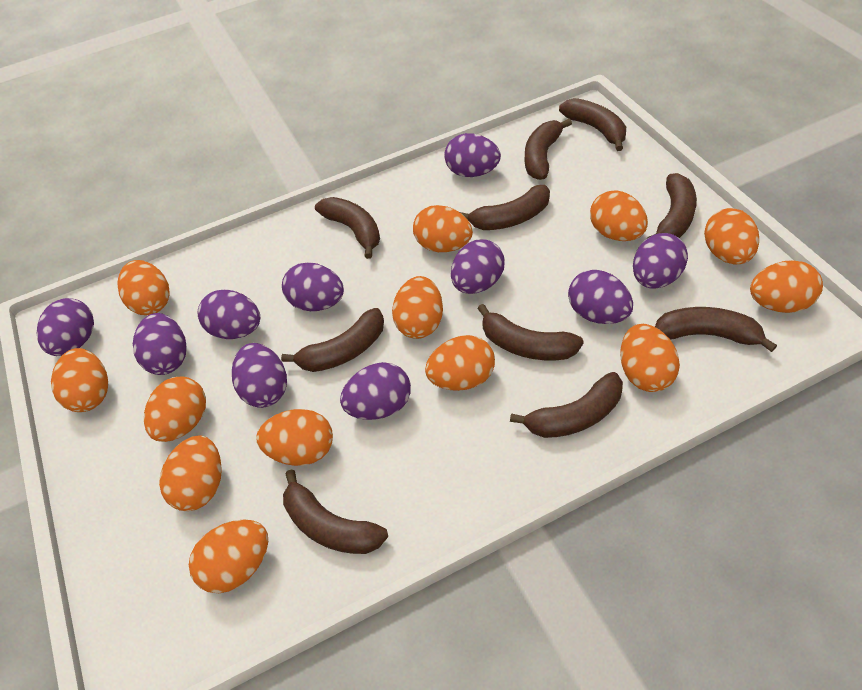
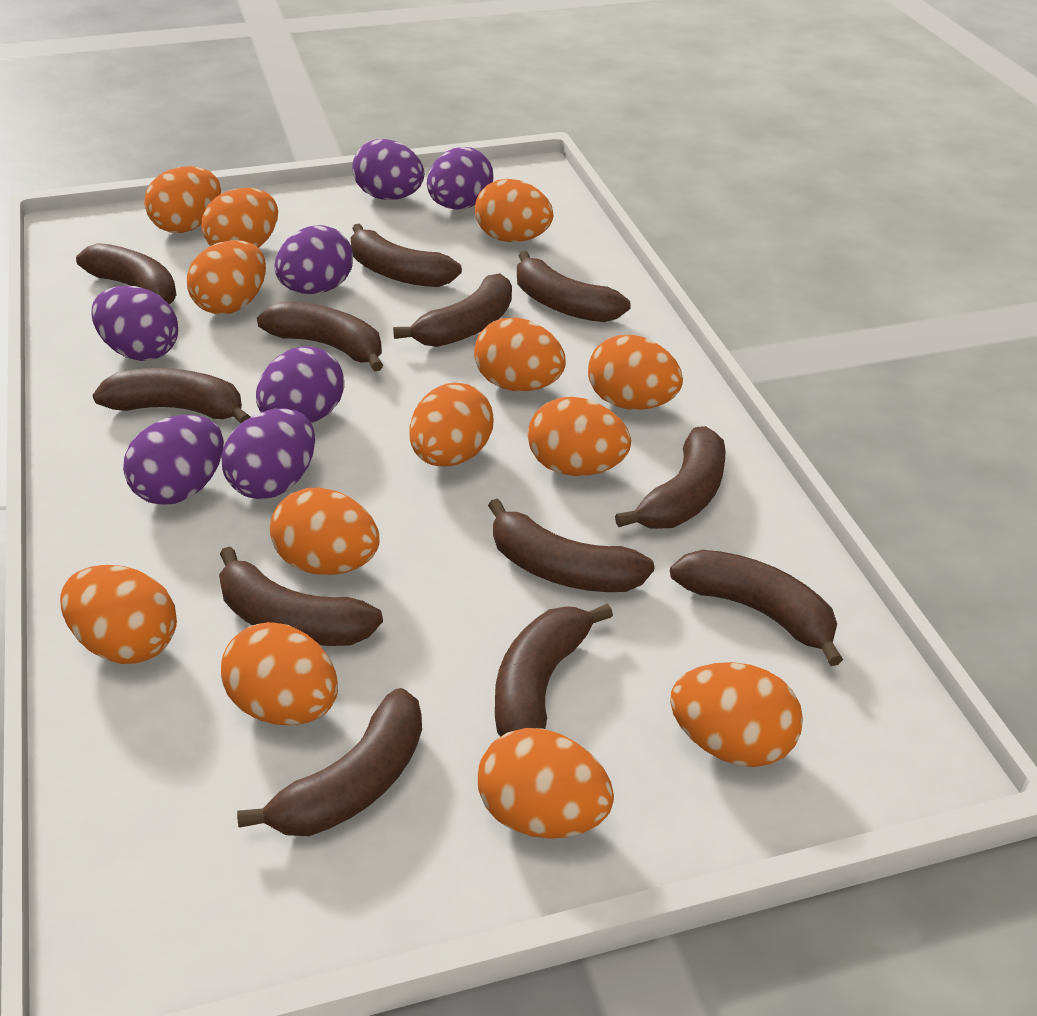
brown banana: [281,308,384,372] [283,469,388,554] [315,197,380,259] [460,185,550,230] [477,304,584,360] [510,372,623,438] [525,119,572,180] [559,98,626,151] [647,173,697,239] [655,307,777,352] = 10 -> [76,243,177,305] [93,368,250,423] [219,547,383,646] [237,688,422,836] [257,302,383,371] [350,224,462,287] [393,273,512,347] [488,499,655,592] [495,603,613,737] [517,251,631,322] [615,426,726,529] [670,550,843,666] = 12
purple egg: [37,298,94,356] [133,313,187,375] [197,289,260,339] [232,343,287,408] [282,262,344,311] [340,362,411,420] [444,133,501,177] [451,239,505,294] [568,270,633,324] [633,233,688,289] = 10 -> [91,286,178,361] [123,415,224,505] [221,408,315,499] [256,346,344,423] [275,225,353,294] [352,139,424,200] [427,147,494,210] = 7

